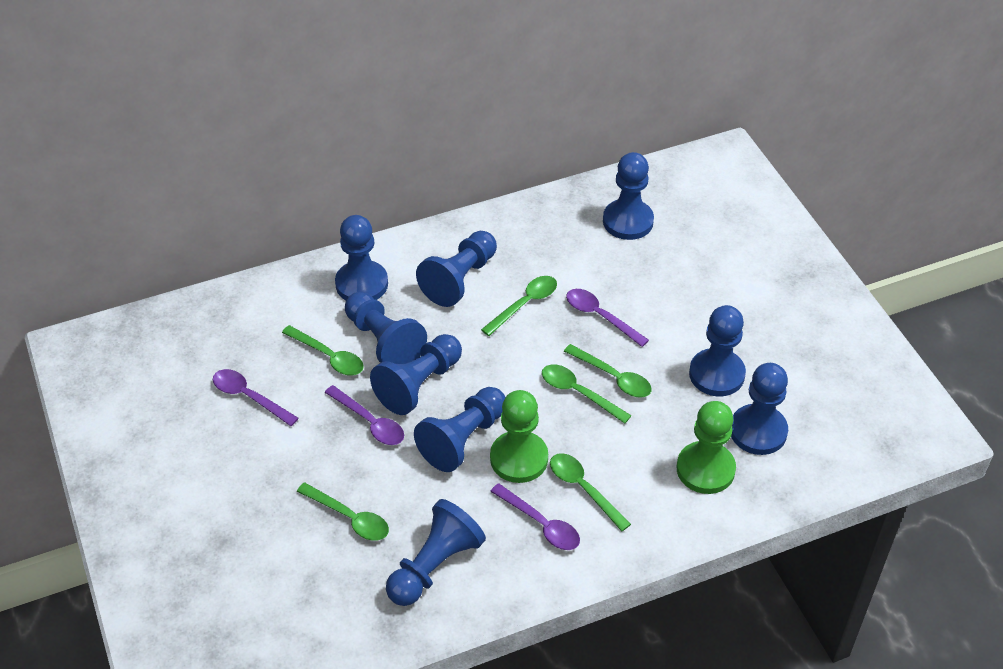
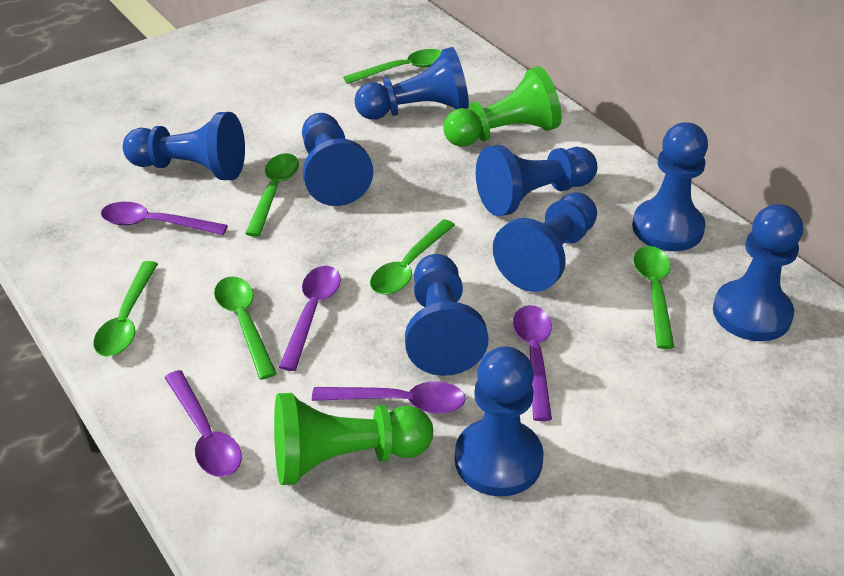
purple spoon: [213,369,299,426] [325,385,404,445] [490,483,580,550] [566,289,649,347] = 4 -> [101,202,228,235] [165,370,242,477] [279,266,341,371] [312,381,466,414] [513,305,552,421] = 5

